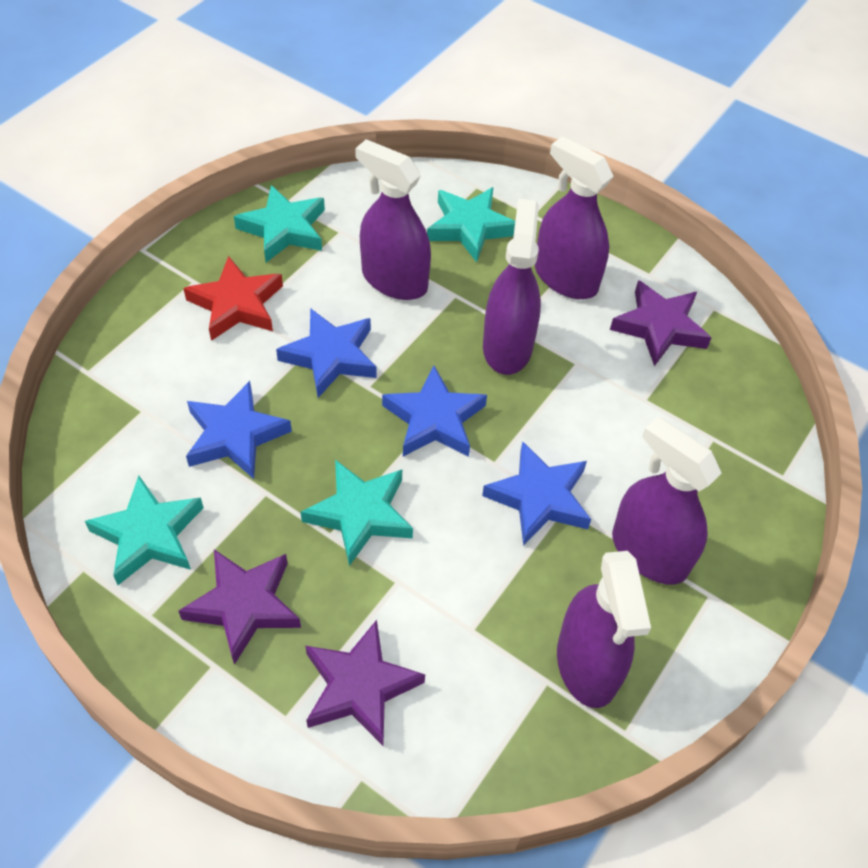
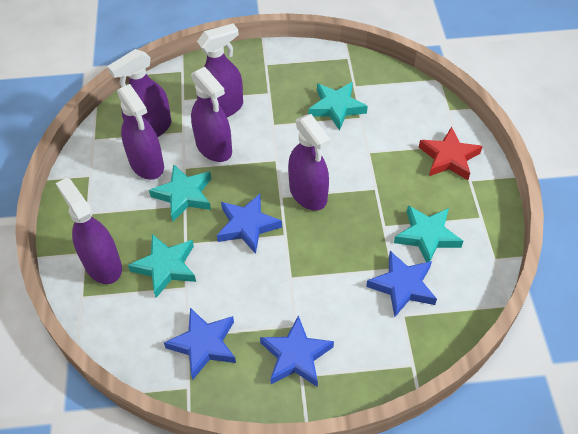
purple spray bottle: [355,139,431,300] [483,199,541,375] [535,136,614,299] [557,551,651,708] [612,417,722,585] = 5 -> [56,178,122,284] [107,49,172,137] [117,84,164,180] [191,67,232,162] [197,23,243,117] [288,114,330,211] = 6
purple star: [179,549,301,665] [305,620,425,746] [610,280,712,366] = 3 -> none = 0

